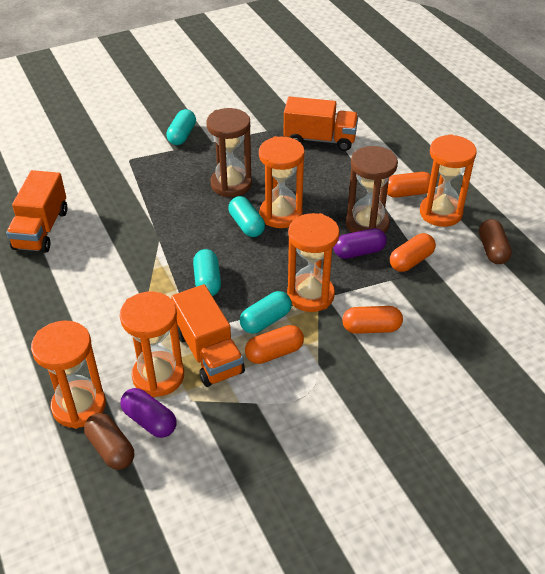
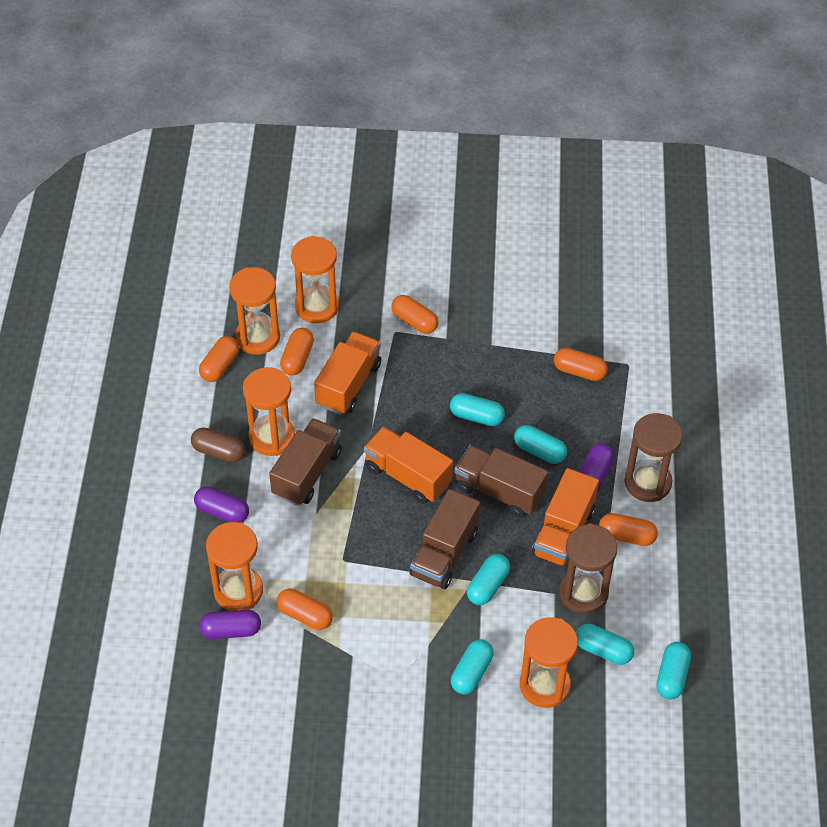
brown capsule: [84,413,134,470] [479,219,512,264] = 2 -> [191,427,245,463] = 1
brown truck: none = 0 -> [269,418,342,506] [410,489,480,589] [454,445,548,518] = 3
orange capsule: [245,325,304,364] [342,306,403,334] [387,172,431,198] [390,233,436,272] = 4 -> [199,336,239,382] [277,588,333,630] [280,328,314,375] [391,295,439,334] [554,348,608,381] [599,513,658,546] = 6
purple capsule: [120,388,176,438] [333,228,387,259] = 2 -> [194,486,249,523] [200,610,261,639] [580,443,614,489] = 3
turquoise capsule: [166,109,196,145] [193,249,221,296] [228,196,265,237] [240,291,292,334] = 4 -> [450,393,505,426] [451,639,494,694] [467,554,510,605] [514,425,567,464] [576,624,634,665] [656,642,691,699] = 6

